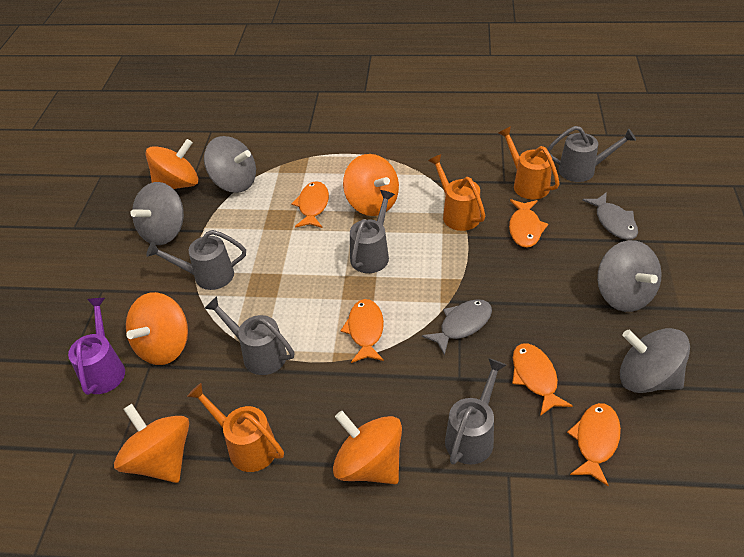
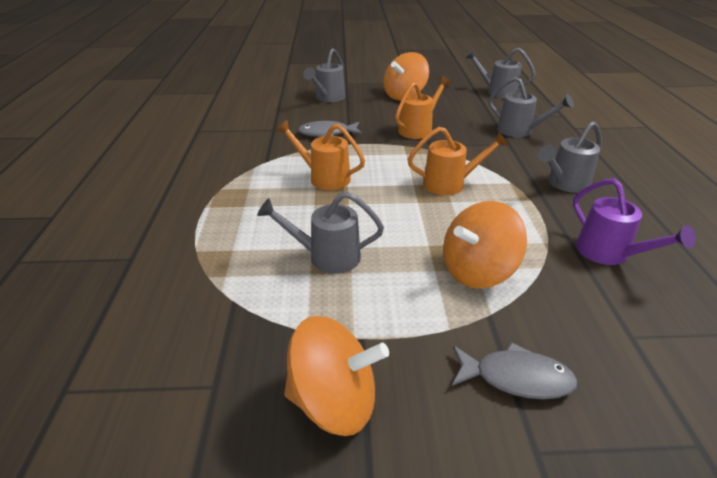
grey spinning top: [130,182,184,245] [204,136,256,193] [597,240,662,312] [620,328,690,393] = 4 -> none = 0
orange fish: [291,181,329,228] [340,299,384,363] [509,199,548,248] [512,343,573,416] [567,403,621,486] = 5 -> none = 0
orange spinning top: [114,404,189,483] [126,292,188,365] [145,139,198,189] [333,411,402,484] [343,154,399,216] = 5 -> [284,316,389,436] [384,52,429,101] [443,201,527,289] = 3

